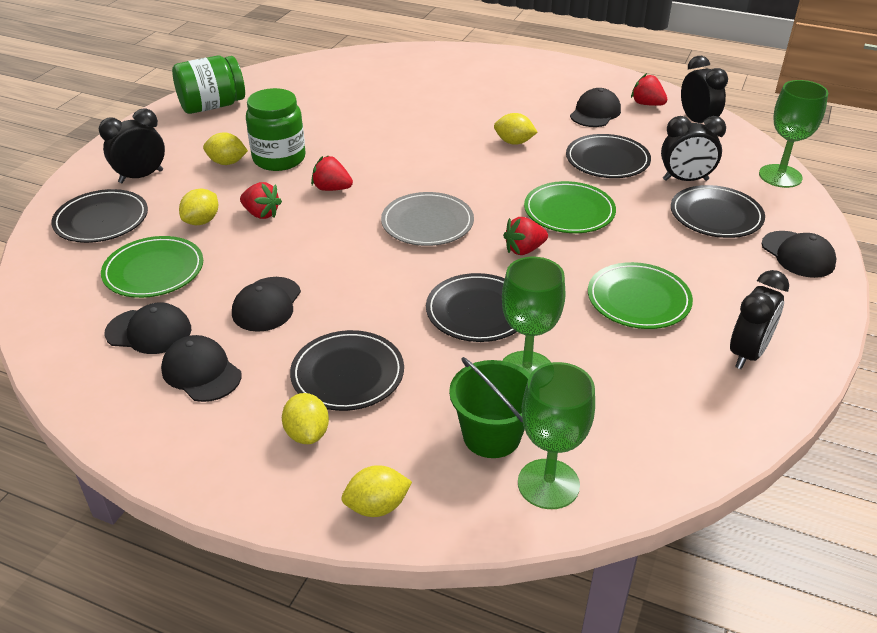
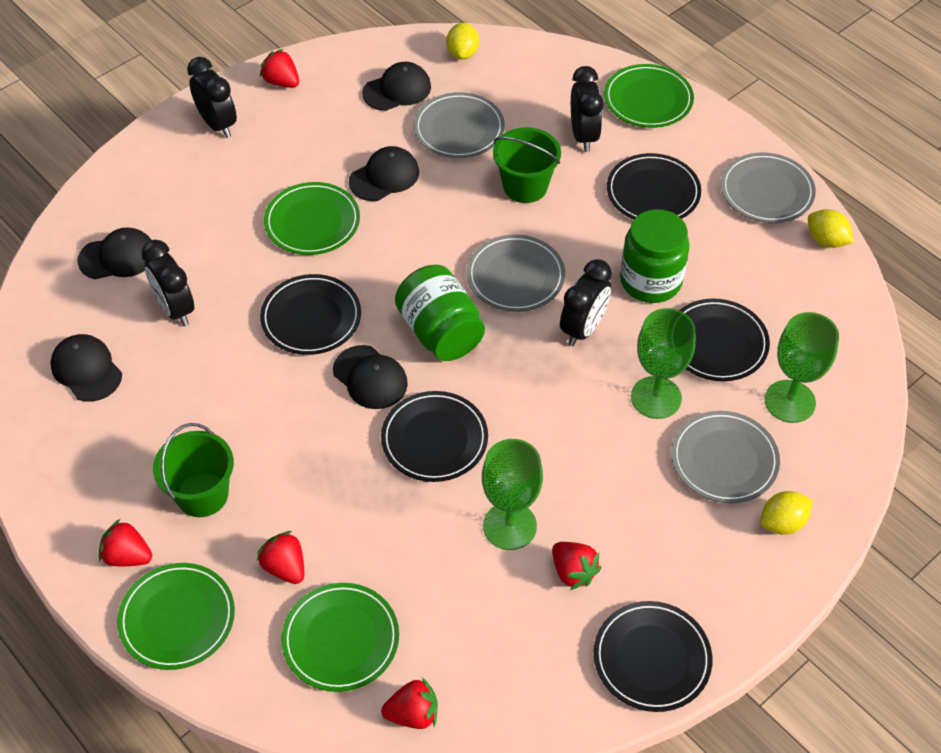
green bucket: [449,357,530,458] = 1 -> [153,423,234,517] [493,127,561,203] = 2
green plate: [101,236,203,298] [524,181,616,233] [588,262,693,329] = 3 -> [117,563,235,670] [264,182,360,255] [281,583,399,692] [604,64,694,128] = 4
grey plate: [381,192,474,246] = 1 -> [414,92,505,158] [467,234,565,312] [671,411,780,503] [721,153,816,223] = 4
red strawberry: [240,182,282,219] [311,155,353,191] [503,217,548,255] [631,73,667,106] = 4 -> [99,519,152,566] [257,531,304,584] [260,49,299,88] [381,677,438,729] [552,542,602,590] = 5
yellow lemon: [179,189,218,225] [203,132,248,165] [282,393,329,444] [342,465,412,517] [494,113,538,145] = 5 -> [446,23,479,60] [761,491,813,535] [808,209,854,248] = 3

